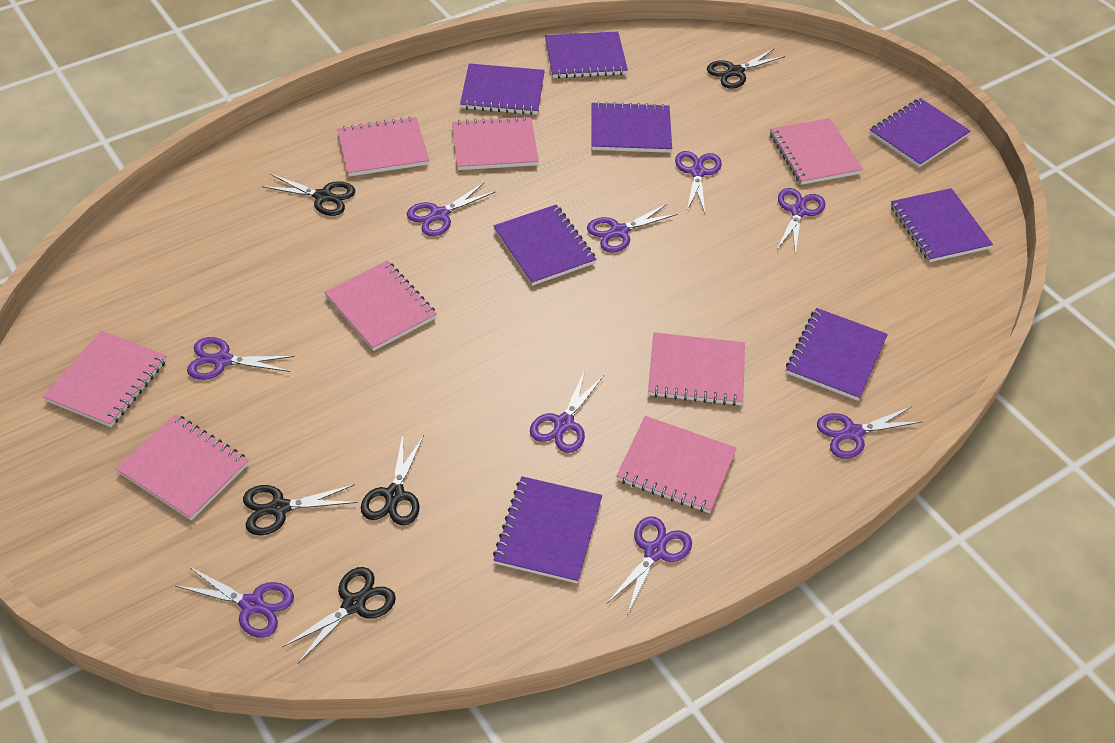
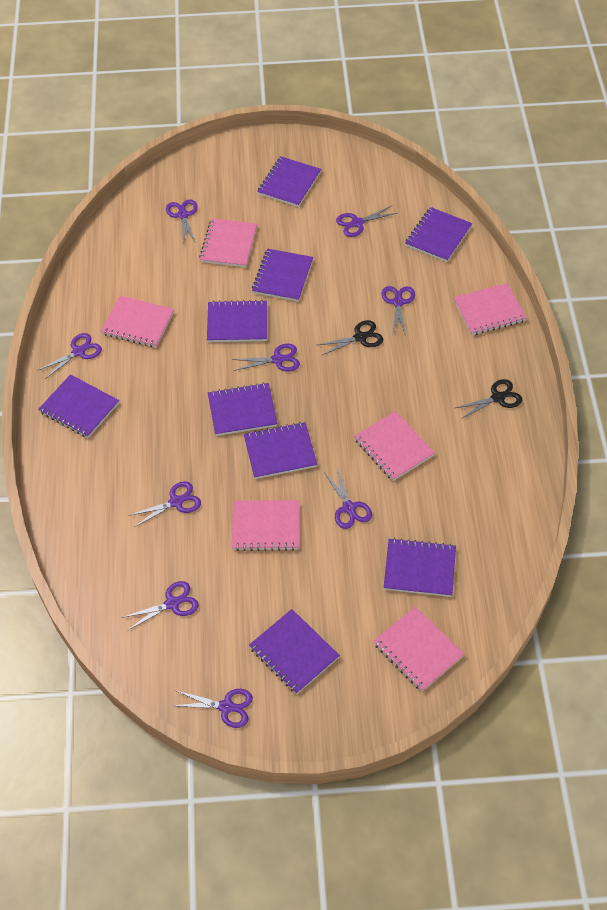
black scissors: [243,484,358,536] [262,174,355,216] [282,567,396,664] [361,434,424,526] [707,49,785,89] = 5 -> [318,320,383,355] [455,379,522,419] = 2
pink notebook: [43,330,167,427] [116,414,249,520] [324,261,437,351] [337,117,429,176] [452,116,539,170] [616,416,737,513] [648,332,745,406] [770,118,863,185] = 8 -> [101,296,174,347] [199,218,257,267] [232,500,299,551] [354,411,435,481] [373,606,464,691] [453,283,527,335] = 6
purple notebook: [460,64,545,115] [493,476,602,583] [494,205,596,286] [545,32,628,78] [591,102,672,153] [786,308,888,401] [869,98,971,167] [890,188,993,262] = 8 -> [38,374,119,438] [207,300,267,342] [208,383,277,436] [244,422,317,479] [249,609,340,694] [252,249,313,302] [257,156,321,207] [384,538,456,597] [405,207,472,262] = 9

